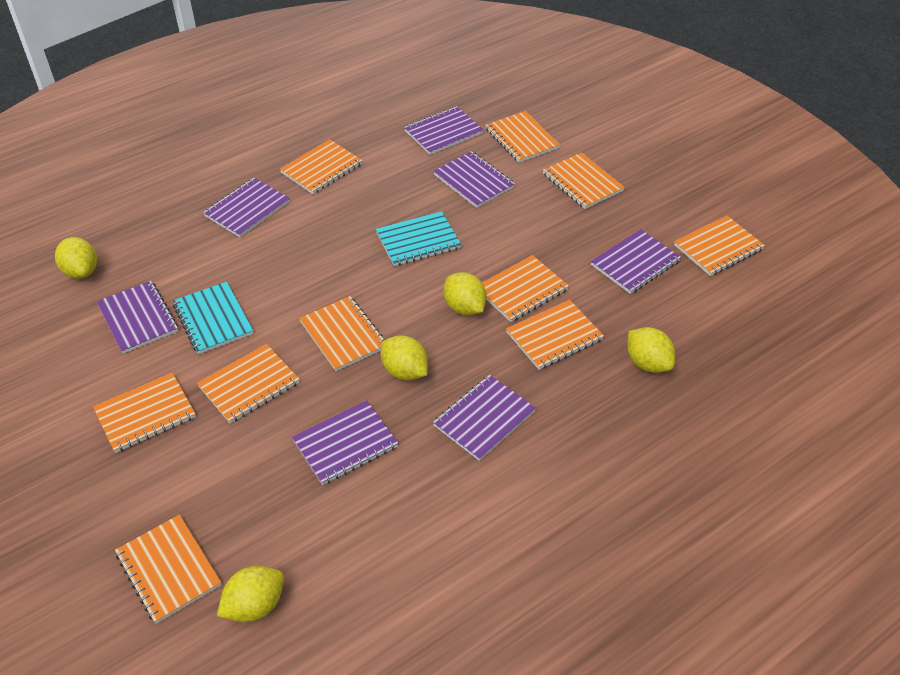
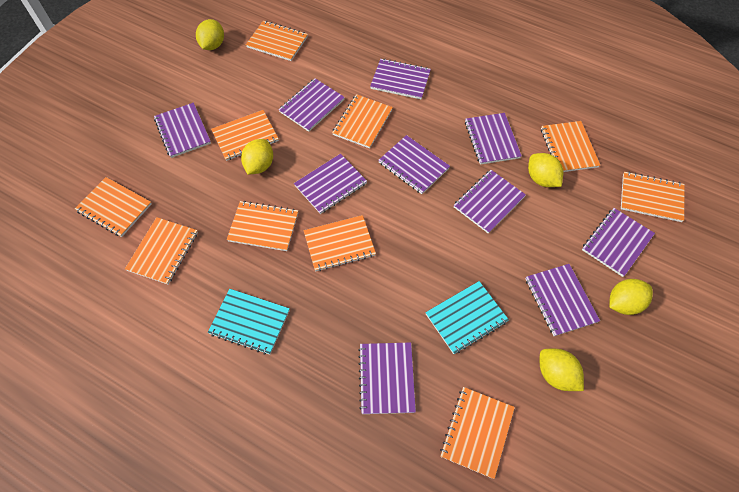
purple notebook: [96,281,178,354] [203,178,290,237] [292,400,398,485] [404,106,483,155] [433,151,515,208] [433,375,536,461] [591,229,681,294] = 7 -> [154,103,211,158] [278,79,345,132] [294,154,367,214] [358,342,416,414] [370,58,431,99] [378,135,450,194] [454,170,526,234] [465,113,522,165] [526,264,600,336] [582,208,655,277] = 10

